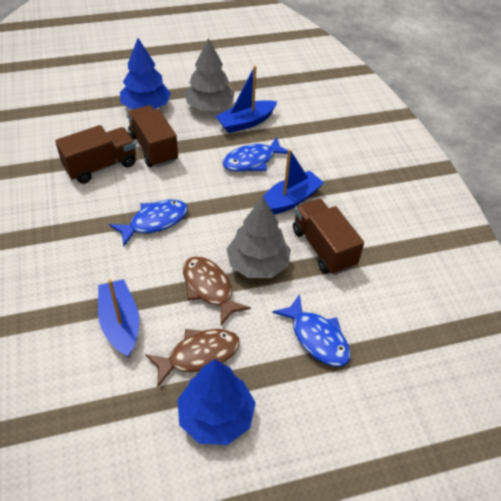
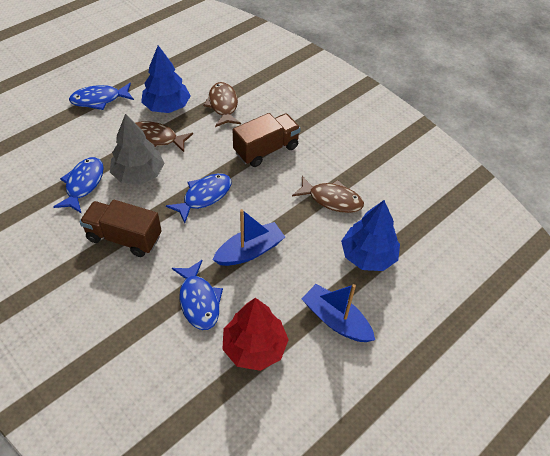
blue boat: [98,279,139,357] [215,65,277,133] [263,149,324,214] = 3 -> [213,209,285,266] [302,284,375,342] = 2
blue fish: [109,199,188,246] [223,137,288,172] [272,294,351,367] = 3 -> [53,157,104,214] [69,83,134,110] [166,173,231,223] [172,260,223,330] = 4
brown fish: [145,329,240,387] [183,256,251,325] = 2 -> [135,121,193,152] [203,82,241,127] [292,176,364,213] = 3
brown truck: [55,125,136,184] [127,105,178,167] [293,199,364,275] = 3 -> [80,200,162,257] [233,113,301,167] = 2
grey tree: [184,38,235,111] [227,197,291,278] = 2 -> [110,114,164,185] = 1
red tree: none = 0 -> [222,298,289,371] = 1

